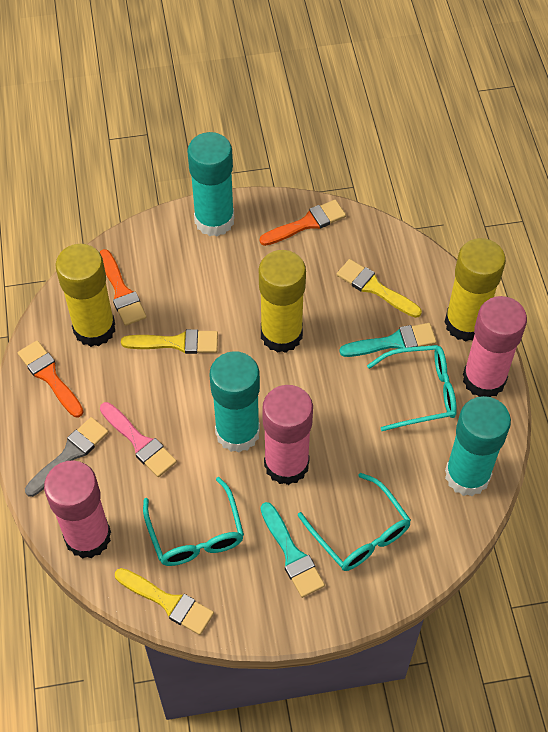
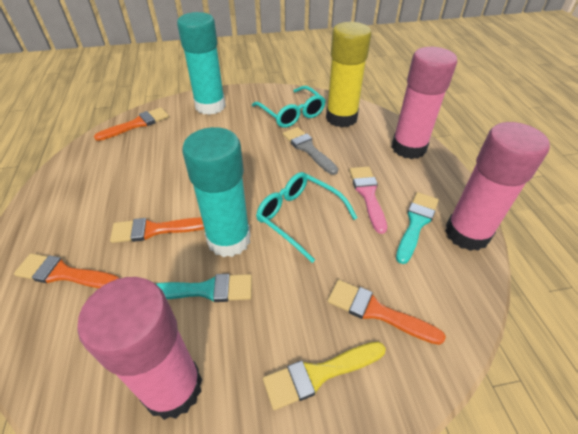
orange brush: [18,340,84,417] [99,249,147,326] [260,200,346,246] = 3 -> [14,253,119,288] [94,107,169,141] [110,217,204,243] [328,280,446,345] = 4
turquoise glasses: [143,477,244,566] [298,473,411,571] [367,345,457,431] = 3 -> [252,86,326,128] [256,172,357,263] = 2
turquoise glue stick: [187,132,234,237] [209,351,260,453] [445,396,511,496] = 3 -> [177,12,226,115] [182,127,251,257] = 2
yellow brush: [115,568,214,635] [121,329,218,354] [336,259,422,318] = 3 -> [263,342,386,410] = 1
yellow glue stick: [55,244,115,347] [259,250,306,353] [445,238,506,342] = 3 -> [326,22,372,127] = 1

